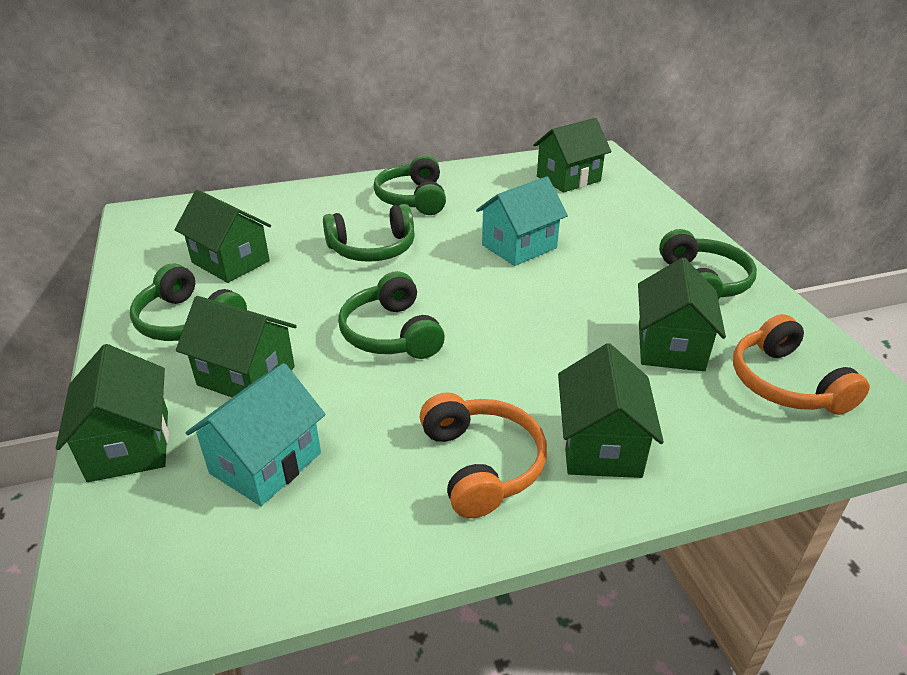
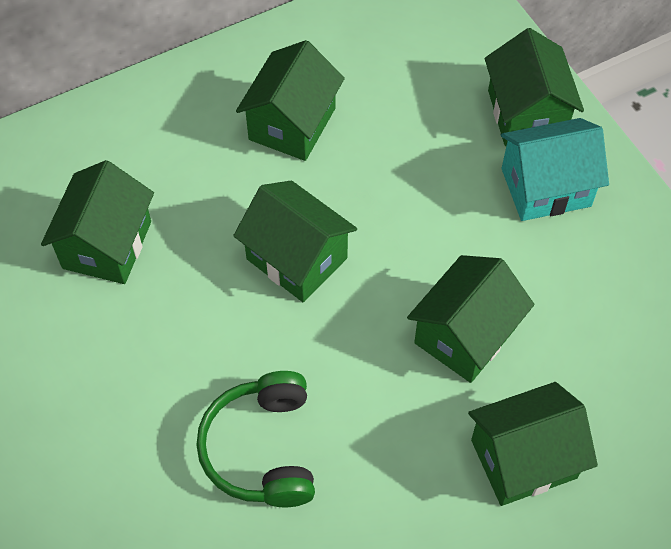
green headphones: [130,263,247,341] [323,204,415,262] [338,271,445,359] [373,155,446,215] [659,229,757,300] = 5 -> [196,371,315,507] = 1
orange headphones: [420,392,547,518] [733,314,870,415] = 2 -> none = 0
turquoise house: [186,363,325,506] [476,176,568,266] = 2 -> [501,118,609,221] = 1

